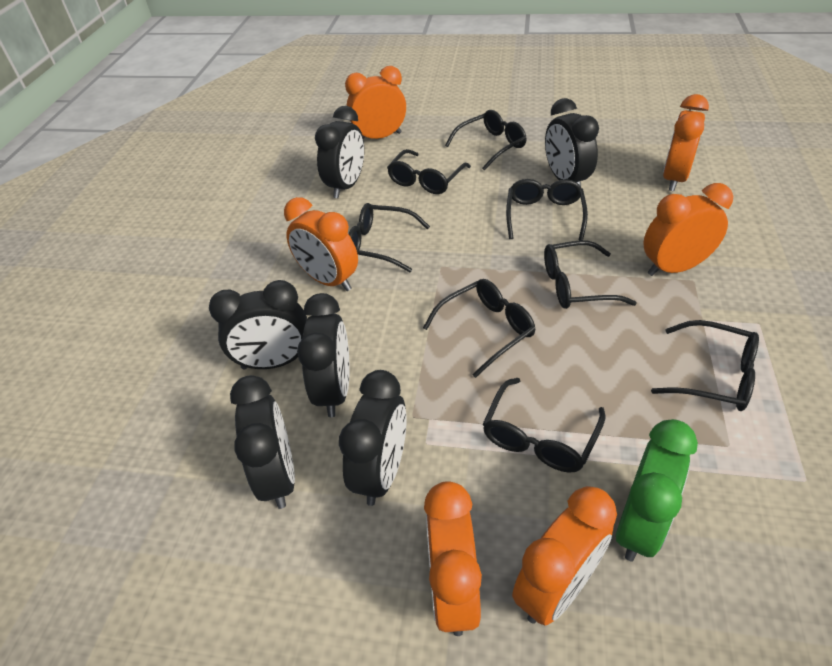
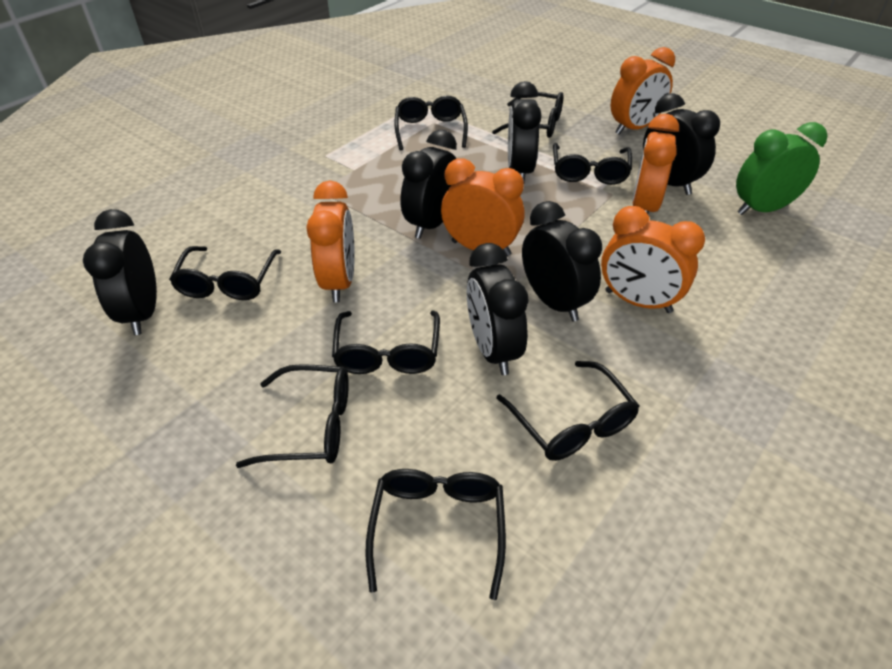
orange clock: [284,197,358,291] [345,66,406,139] [424,481,482,636] [512,486,617,626] [643,183,733,276] [663,94,709,191] = 6 -> [307,180,355,302] [441,158,525,256] [601,206,705,313] [611,47,675,135] [632,114,679,214] = 5

